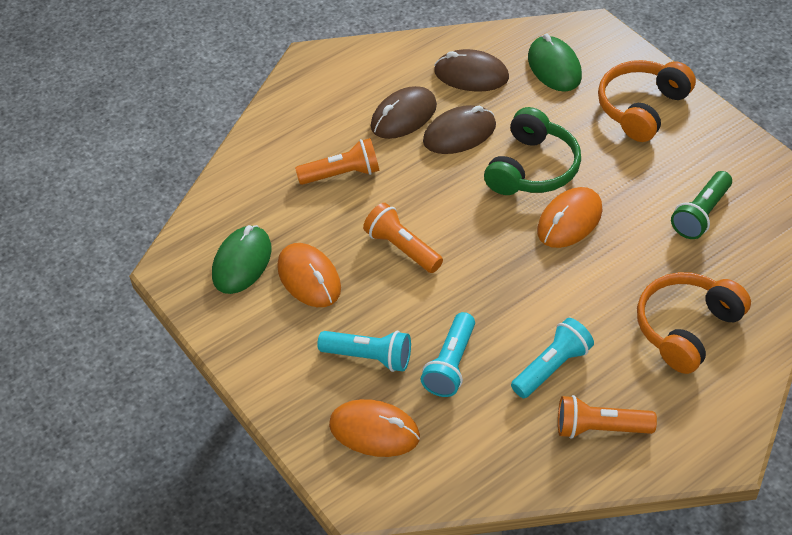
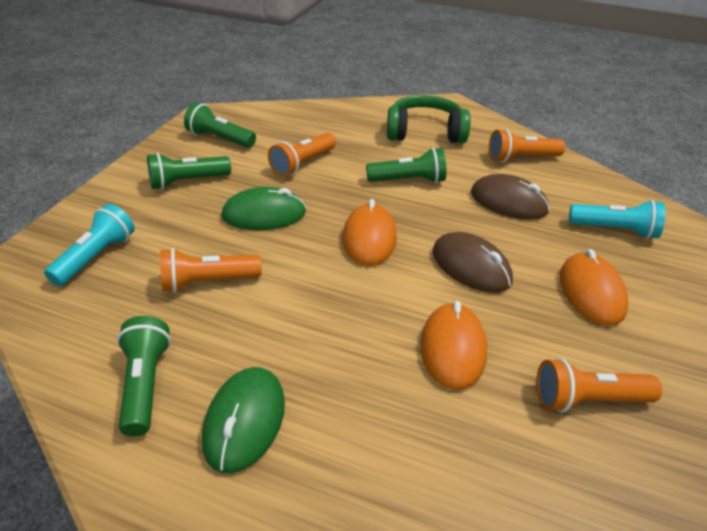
brown mouse: [371,86,437,139] [423,105,496,154] [434,49,509,92] = 3 -> [432,232,513,293] [471,174,550,220] = 2
green flashlight: [671,171,732,239] = 1 -> [117,316,171,436] [147,153,231,190] [184,102,256,148] [366,148,446,183] = 4
orange flashlight: [295,138,379,185] [363,203,443,273] [558,395,657,439] = 3 -> [160,248,261,293] [268,133,336,177] [489,129,565,162] [536,358,662,413] = 4
orange headphones: [598,60,696,142] [637,272,751,374] = 2 -> none = 0
turquoise flashlight: [317,331,411,372] [421,312,475,397] [511,318,594,398] = 3 -> [44,204,135,286] [569,200,665,239] = 2

